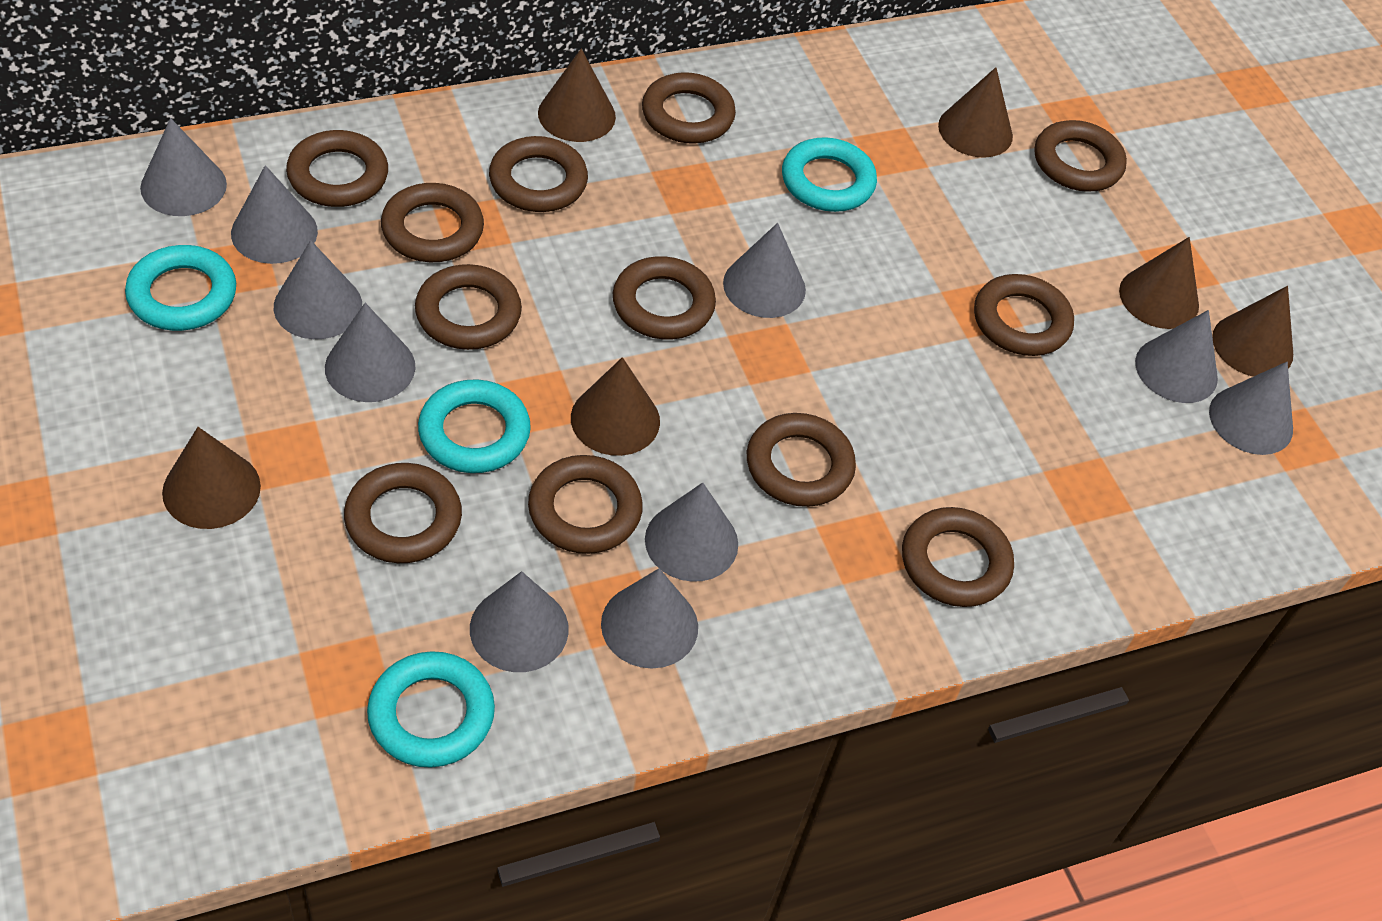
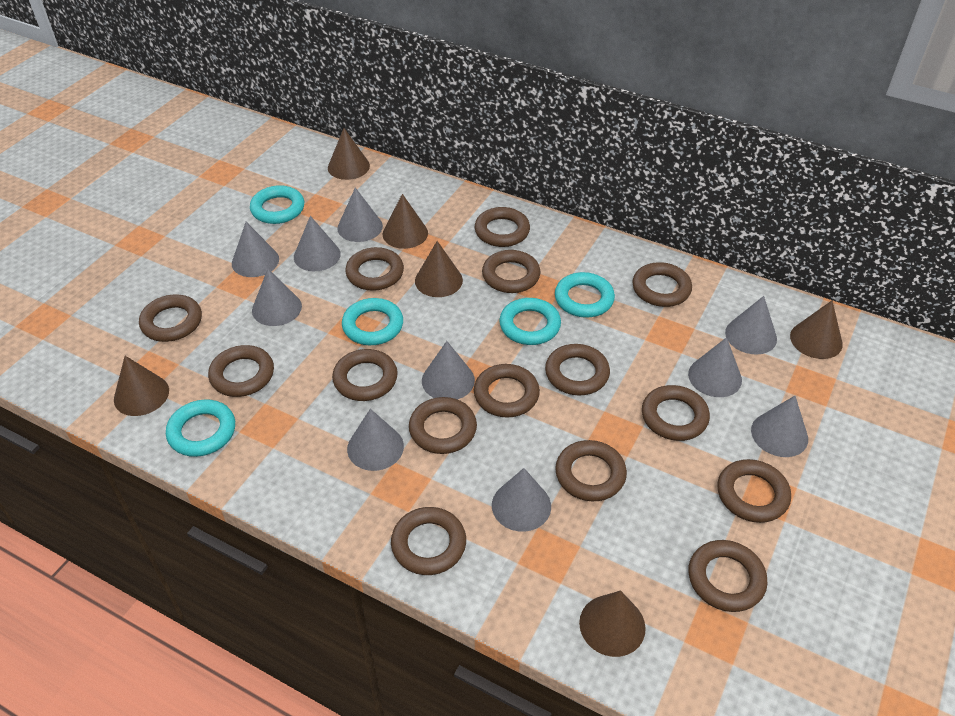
brown ring: [286,130,388,207] [344,463,462,563] [381,183,484,262] [415,264,522,350] [489,136,588,212] [528,455,643,554] [613,256,716,339] [642,72,736,144] [747,413,856,507] [902,507,1014,607] [974,274,1074,356] [1035,120,1127,192] = 12 -> [139,295,202,342] [208,345,274,397] [332,349,398,401] [345,247,404,291] [391,507,466,575] [409,397,477,454] [474,364,540,417] [475,207,530,247] [482,250,540,293] [545,344,610,395] [555,440,627,501] [632,262,692,307] [642,385,710,441] [689,540,768,612] [717,459,791,523] = 15
turquoise ring: [125,245,236,331] [367,651,495,768] [418,380,531,473] [782,137,877,212] = 4 -> [166,399,235,457] [250,185,304,224] [342,298,403,345] [499,298,561,345] [555,272,615,318] = 5

